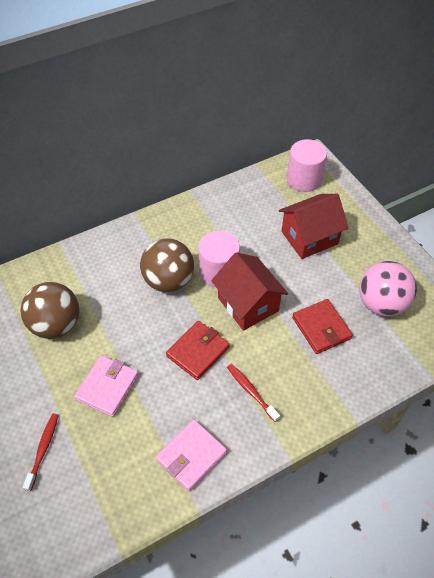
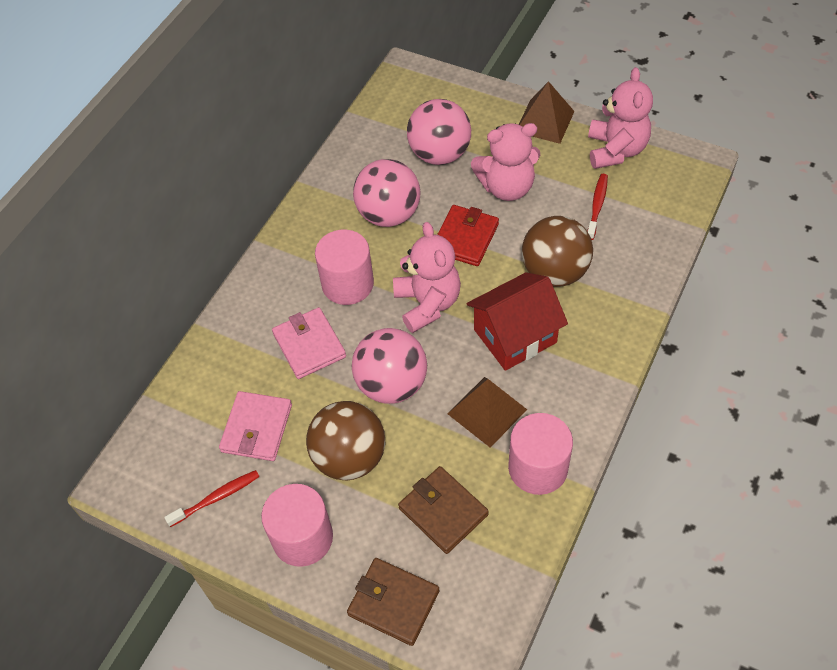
brown pyramid: none = 0 -> [447,377,527,448] [519,81,575,144] = 2
brown wallet: none = 0 -> [347,558,440,646] [398,466,489,554] = 2
pink ball: [359,261,417,316] = 1 -> [352,328,427,404] [353,159,421,227] [407,99,471,165] = 3
pink cylinder: [198,231,240,288] [287,139,327,192] = 2 -> [261,484,333,567] [315,230,374,305] [508,413,573,495] = 3
pink teddy bear: none = 0 -> [393,222,461,333] [471,123,540,201] [588,67,653,169] = 3
red house: [211,252,288,331] [279,194,349,259] = 2 -> [467,272,568,371] = 1
red wallet: [166,321,230,380] [292,299,353,354] = 2 -> [437,205,499,266] = 1

